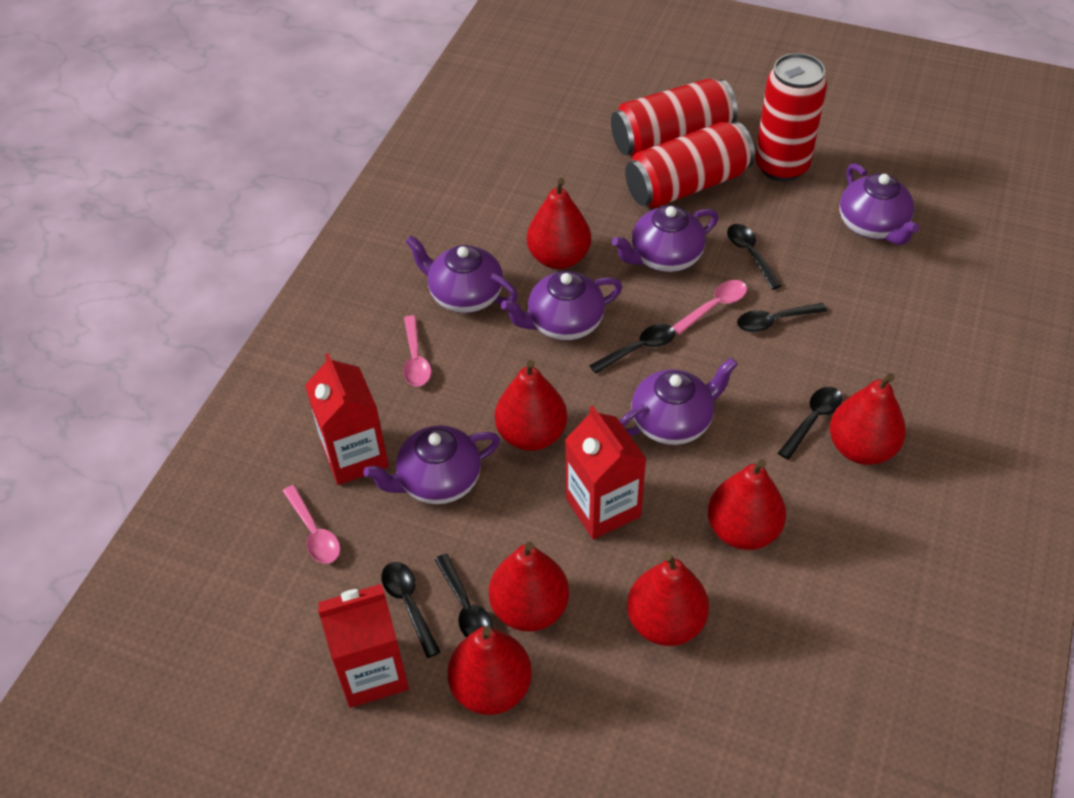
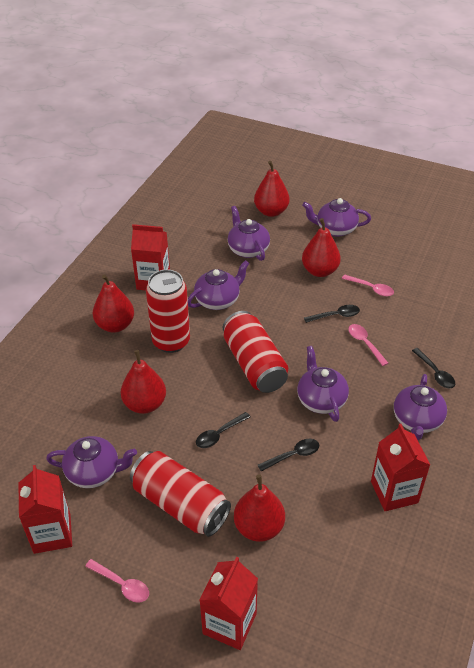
black spoon: [381,562,441,658] [434,554,494,637] [589,324,675,374] [727,224,782,290] [737,303,827,332] [778,387,842,460] = 6 -> [196,412,250,448] [258,439,319,472] [304,305,360,323] [412,348,455,388] = 4
red carton: [305,353,389,485] [318,584,409,708] [565,406,646,539] = 3 -> [19,465,72,554] [131,224,170,291] [200,557,258,650] [371,424,430,511] = 4
red pear: [448,626,532,715] [489,542,569,632] [495,360,567,451] [527,178,591,269] [627,552,709,646] [708,459,786,550] [830,373,906,465] = 7 -> [93,274,134,333] [121,350,166,414] [234,474,285,542] [254,161,289,217] [302,218,341,277] = 5

